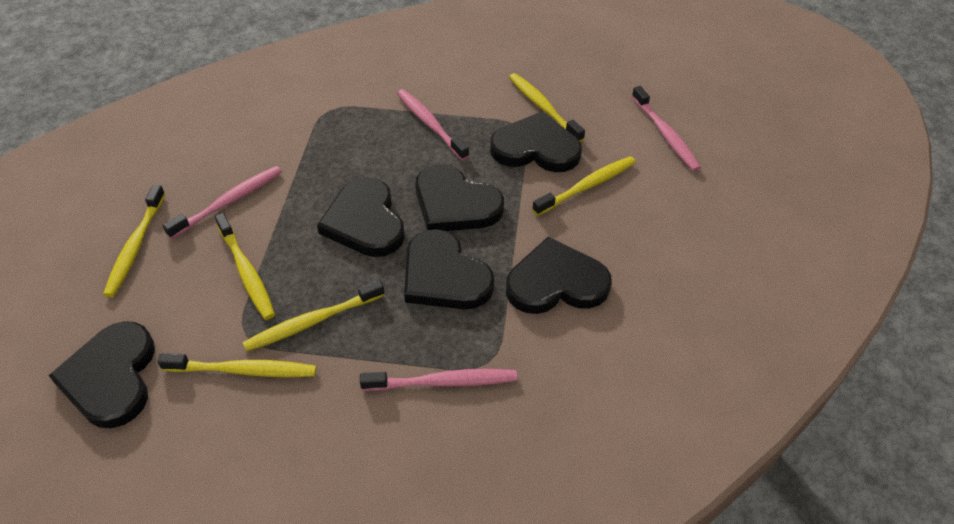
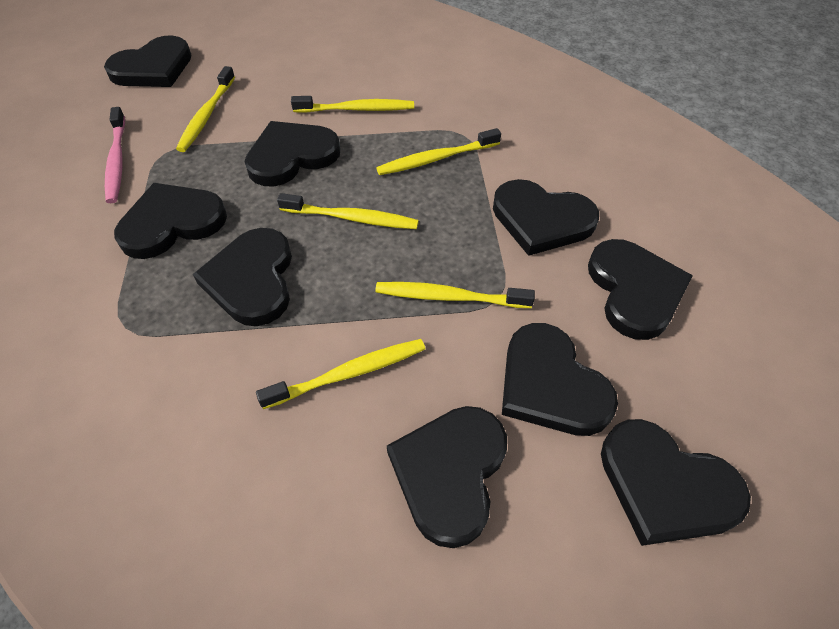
black heart: [49,321,155,428] [317,177,405,257] [404,229,494,309] [416,164,504,231] [490,112,582,172] [506,237,612,314] = 6 -> [104,35,192,87] [114,183,227,259] [193,228,292,326] [245,121,341,187] [387,406,507,548] [493,179,599,256] [502,323,618,436] [588,239,693,340] [601,419,751,546] = 9
pink toothbrush: [163,166,282,239] [360,369,517,391] [397,89,469,160] [632,86,701,171] = 4 -> [105,107,125,203] = 1

